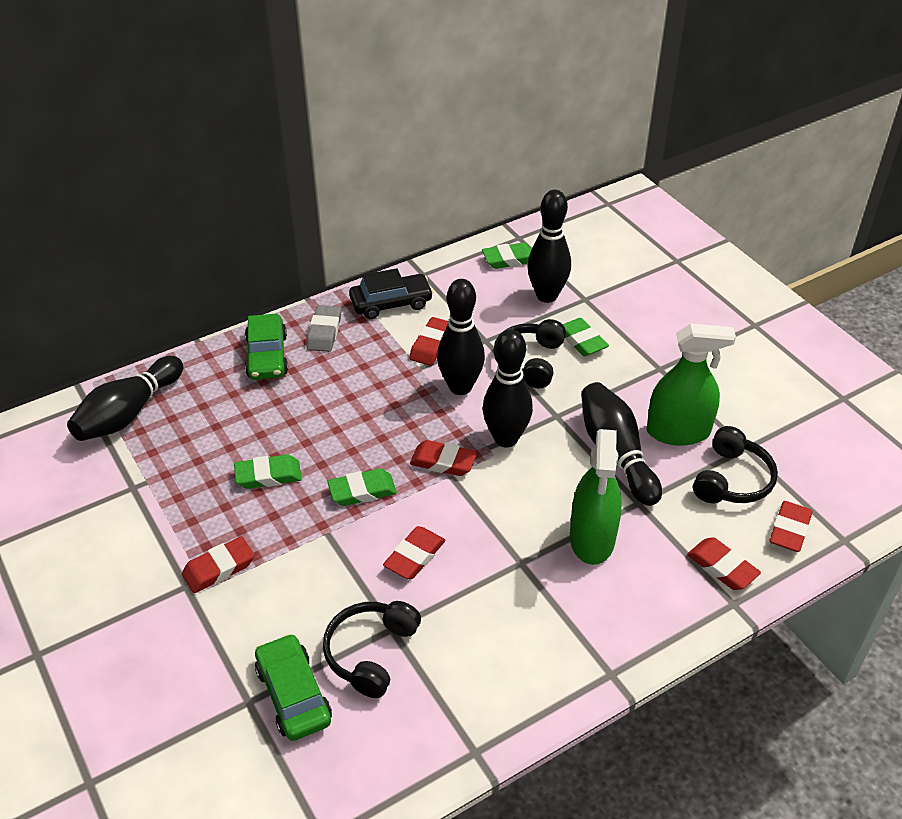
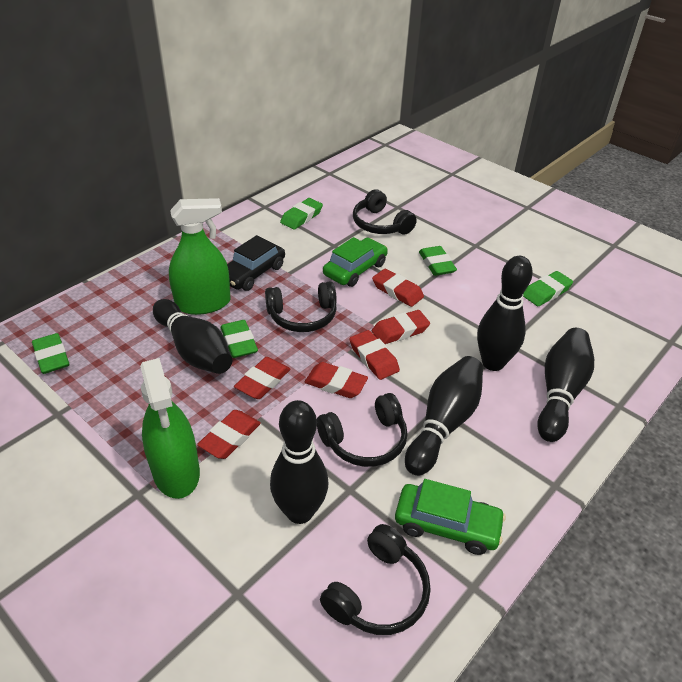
black headphones: [323,601,421,698] [493,319,566,388] [693,426,778,503] = 3 -> [265,282,337,332] [317,393,407,467] [320,524,431,635] [353,189,417,234] = 4
green eraser: [234,454,302,489] [327,468,397,506] [482,242,532,269] [563,318,609,356] = 4 -> [32,333,70,374] [221,320,258,358] [280,198,323,230] [419,246,457,276] [523,271,573,306] = 5
grey eraser: [307,305,341,352] = 1 -> none = 0

